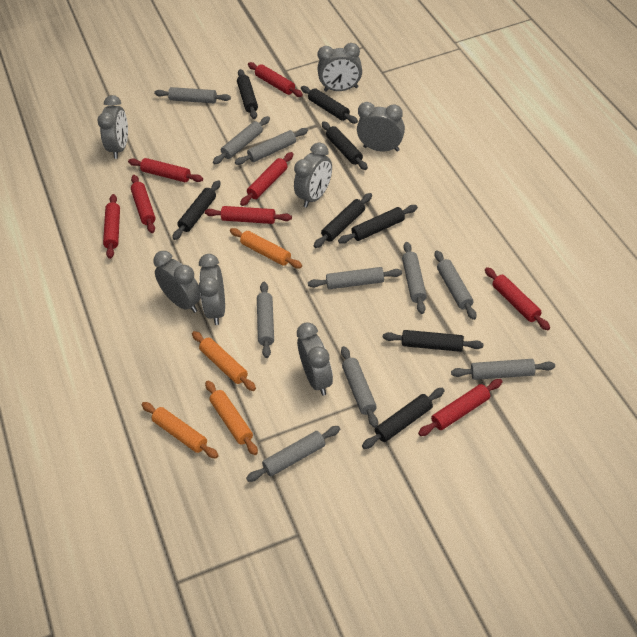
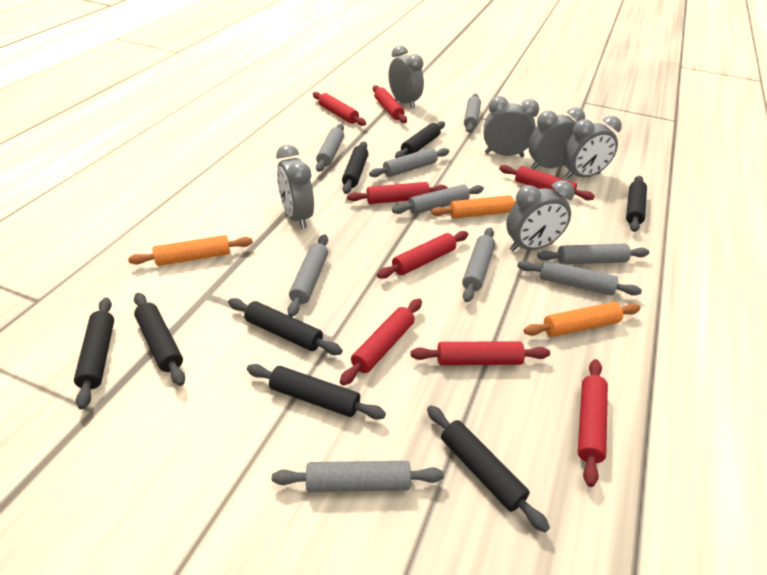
grey clock: [97,95,128,159] [153,251,201,313] [198,254,225,325] [294,143,332,208] [297,322,333,396] [318,43,362,92] [357,102,405,152] = 7 -> [276,145,314,229] [388,45,424,109] [483,96,539,157] [506,180,575,251] [528,107,585,169] [563,116,622,179] = 6
grey rolling pin: [154,87,231,103] [213,116,270,164] [235,128,308,165] [246,426,340,482] [257,282,274,358] [308,267,402,289] [341,346,378,428] [402,242,427,314] [435,250,476,320] [451,359,555,380] = 10 -> [272,461,444,492] [287,234,328,317] [316,124,344,172] [369,148,449,177] [392,184,484,214] [462,227,495,302] [464,94,481,133] [517,260,642,296] [537,244,649,265] = 9
orange rolling pin: [142,402,219,459] [192,331,256,391] [205,381,258,455] [230,228,302,268] = 4 -> [128,235,253,266] [431,195,516,219] [524,302,640,337] = 3

